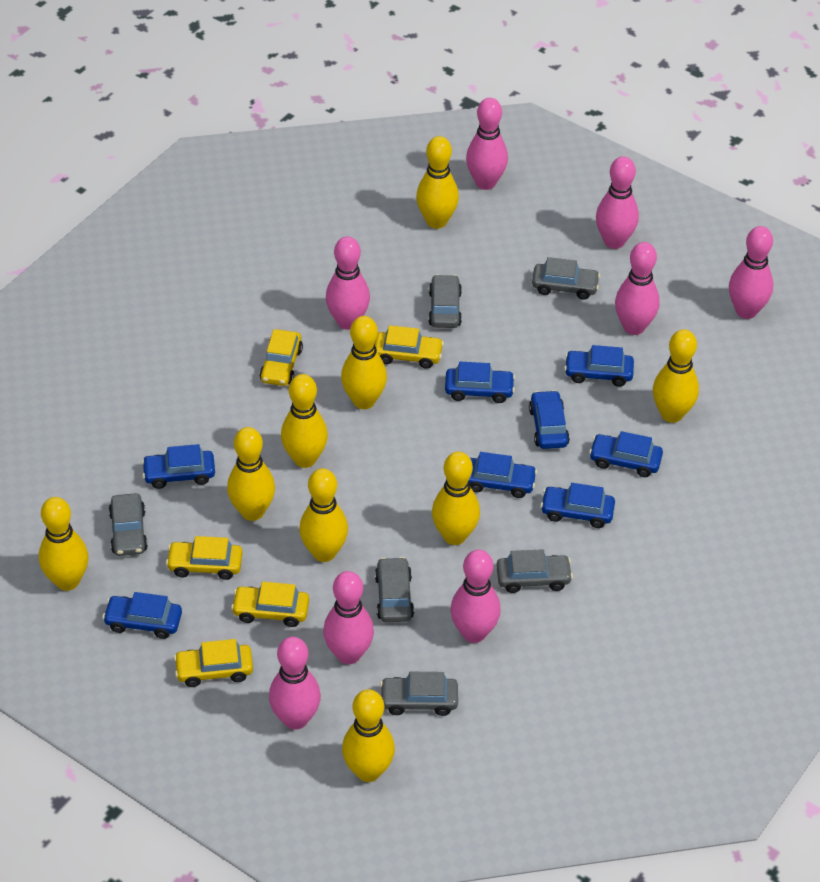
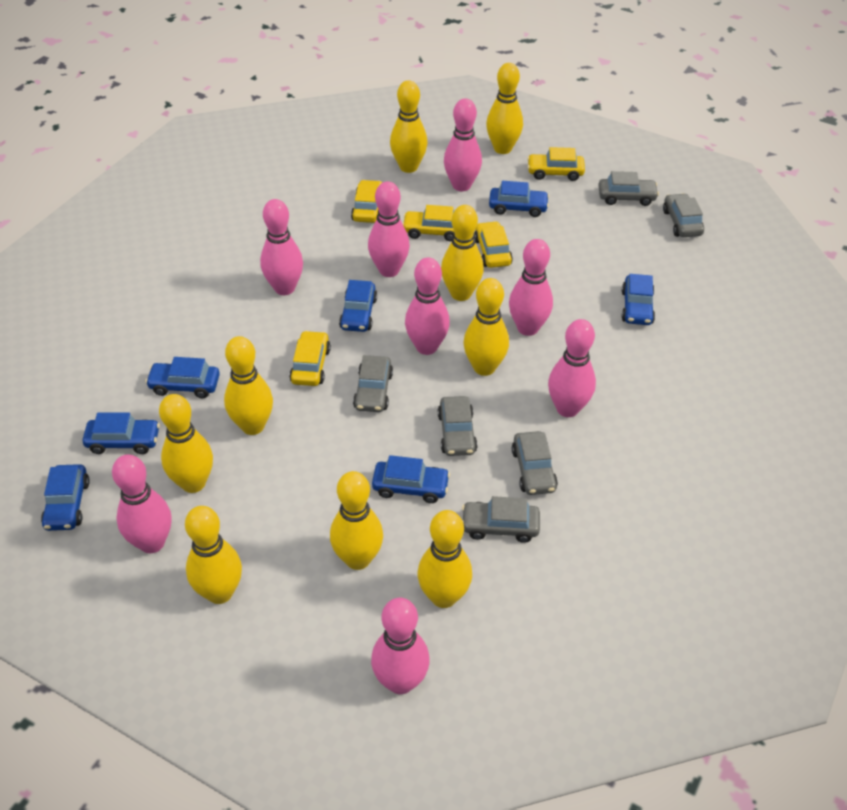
blue car: [102,592,182,639] [142,444,215,489] [445,362,515,403] [469,452,537,498] [529,390,570,449] [540,483,615,528] [564,345,634,387] [589,431,663,477] = 8 -> [41,464,90,531] [83,412,160,454] [145,357,220,398] [339,280,377,332] [372,455,450,503] [489,181,549,217] [622,274,655,325] = 7

